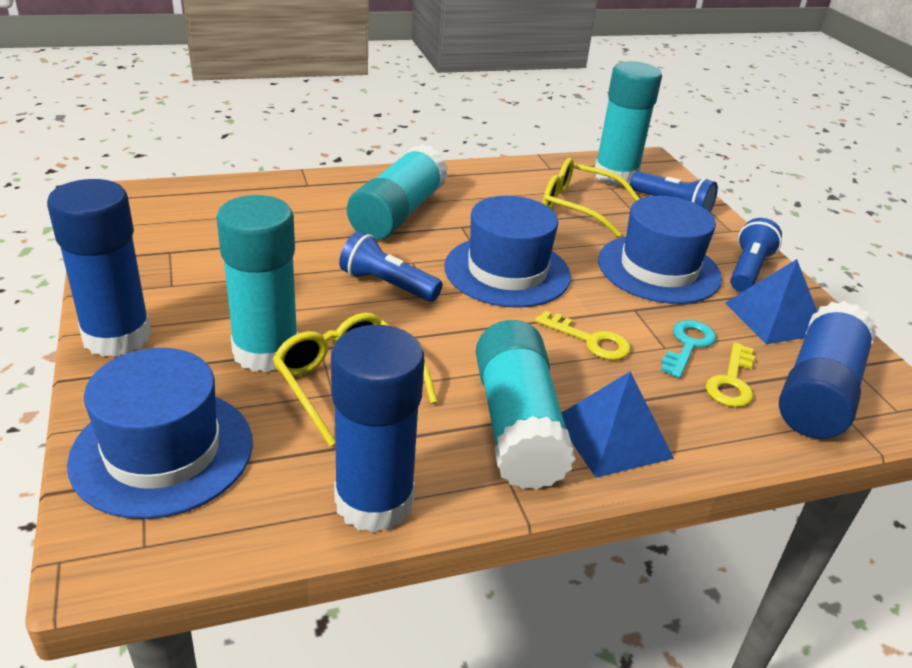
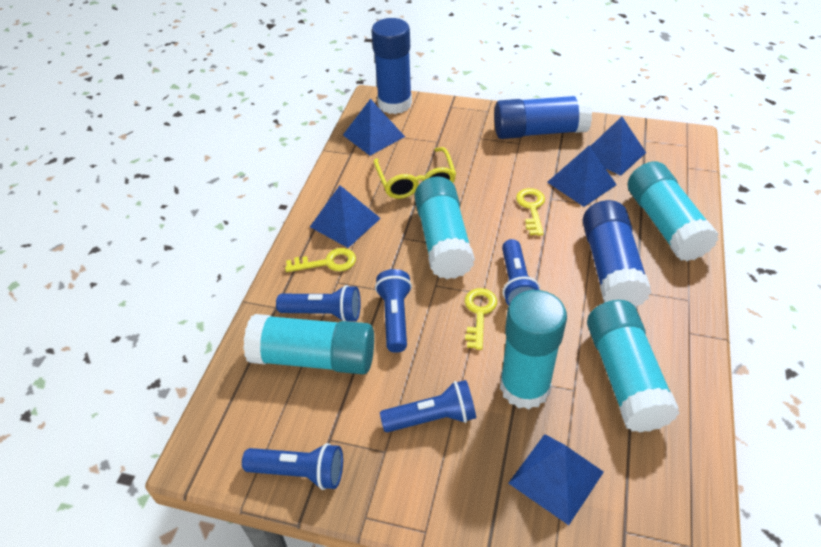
blue flashlight: [339,231,442,302] [630,171,718,212] [730,218,782,292] = 3 -> [242,443,343,490] [276,285,361,322] [375,269,412,353] [380,380,476,432] [502,239,540,306] = 5
blue hat: [67,348,253,519] [444,196,571,308] [598,196,722,304] = 3 -> none = 0
blue pyramid: [562,371,674,478] [725,259,817,344] = 2 -> [310,185,381,248] [343,99,405,156] [508,434,604,525] [547,146,617,207] [590,117,646,176] = 5
turquoise glue stick: [216,195,298,373] [347,144,448,240] [476,320,576,490] [594,61,662,186] = 4 -> [243,314,374,374] [415,176,475,279] [500,290,567,409] [587,300,680,432] [628,161,718,261] = 5
turquoise key: [661,320,716,378] = 1 -> none = 0
yellow glasses: [273,313,437,446] [543,158,640,237] = 2 -> [373,147,456,199] = 1
yellow key: [535,311,631,360] [706,342,755,407] = 2 -> [285,248,356,272] [465,288,497,350] [516,188,545,236] = 3

